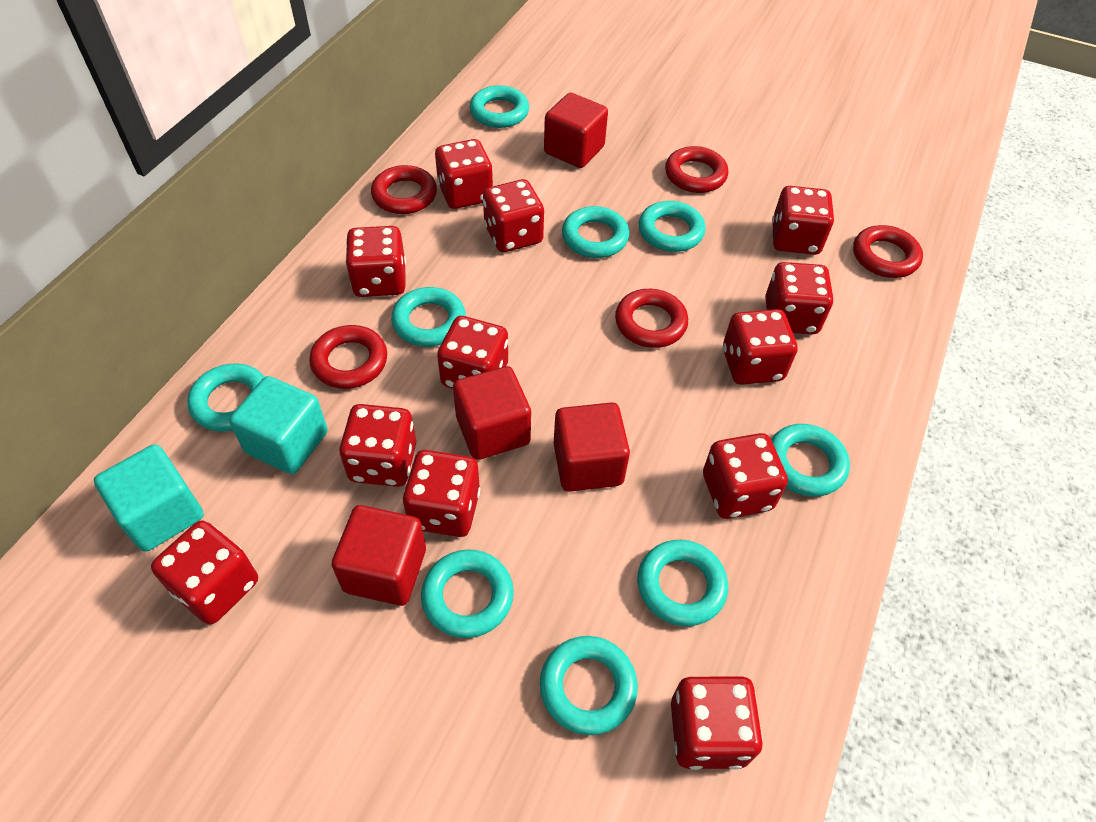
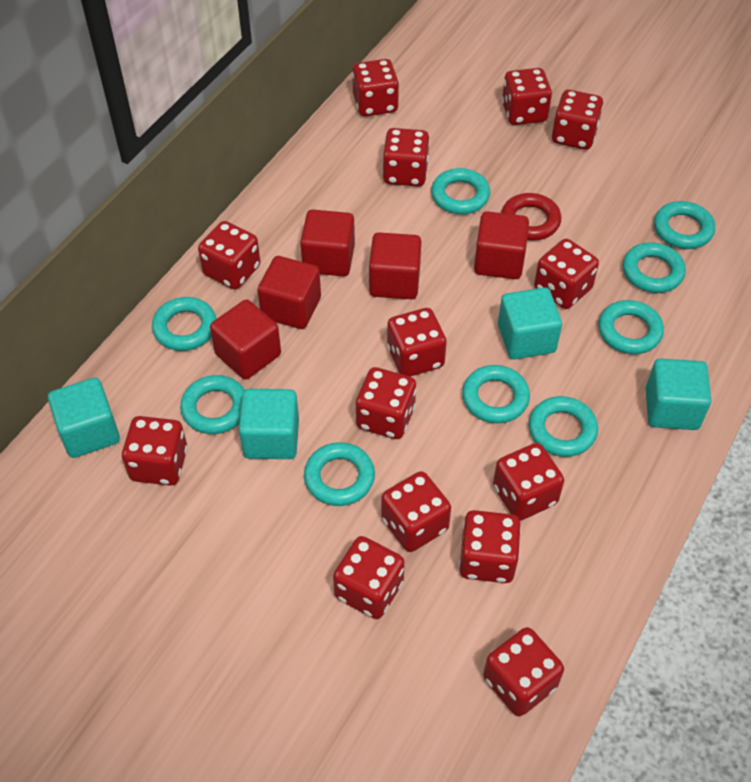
red cube: [332,505,426,606] [453,366,531,460] [544,93,608,168] [553,402,630,492] = 4 -> [210,300,281,380] [258,256,321,329] [300,209,355,276] [369,232,421,299] [474,211,529,279] = 5
red dice: [151,521,258,624] [339,404,416,487] [345,226,406,297] [403,450,480,537] [435,139,493,209] [437,316,508,389] [483,179,544,252] [671,676,763,770] [703,433,788,519] [723,309,798,385] [765,262,833,334] [772,186,834,255] = 12 -> [122,416,187,486] [198,221,260,290] [333,536,405,619] [352,59,399,116] [356,367,416,439] [381,471,451,552] [383,128,430,187] [387,308,447,377] [459,510,521,583] [483,627,564,716] [493,443,564,521] [502,68,552,125] [534,239,599,309] [552,90,603,150] = 14
red ring: [309,325,387,389] [371,165,437,214] [615,289,688,348] [665,146,728,193] [853,225,923,278] = 5 -> [501,193,561,241] = 1
turquoise cube: [94,444,204,552] [229,376,328,474] = 2 -> [48,377,120,458] [239,389,299,459] [498,287,562,359] [646,358,711,430] = 4

